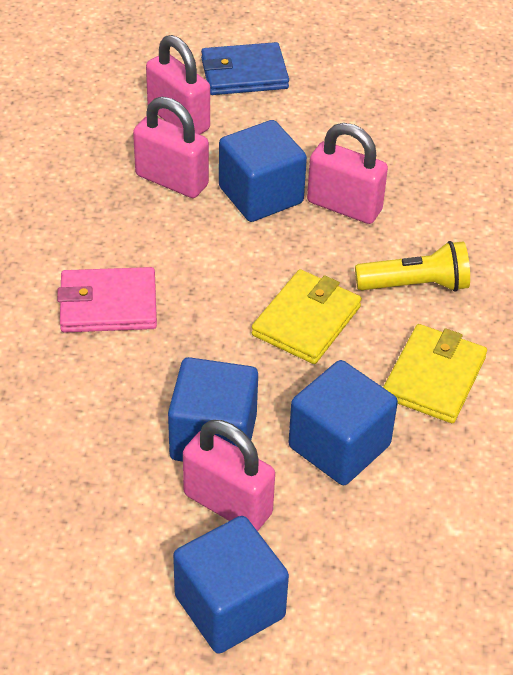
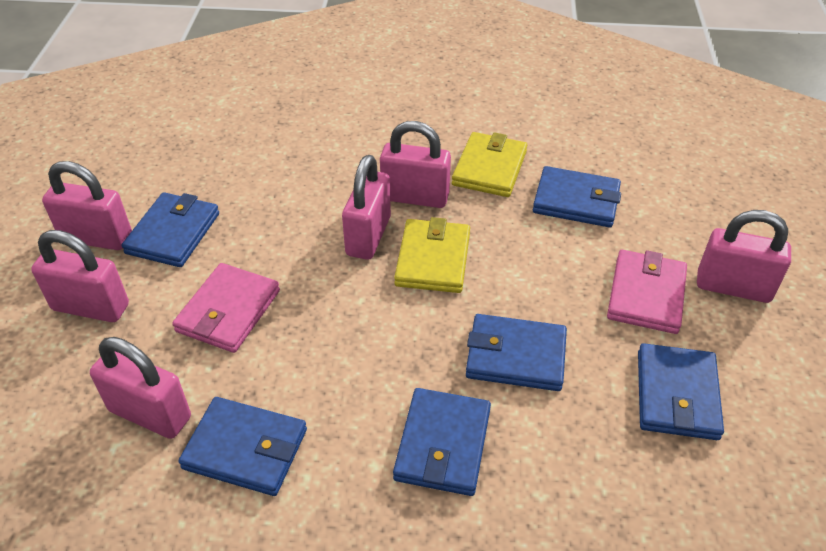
blue cube: [168,357,258,462] [173,516,289,654] [219,120,307,222] [288,360,398,485] = 4 -> none = 0
blue wallet: [201,42,289,95] = 1 -> [122,192,219,267] [178,397,307,496] [393,388,491,496] [466,314,567,391] [533,166,621,228] [638,343,724,440] = 6
pink padlock: [133,97,209,198] [146,35,210,134] [183,420,275,531] [307,123,388,224] = 4 -> [31,230,129,322] [42,161,132,250] [90,337,191,439] [342,155,391,260] [380,121,451,208] [697,210,791,303] = 6
pink wallet: [57,267,157,333] = 1 -> [172,263,280,353] [607,250,687,334] = 2
yellow flashlight: [355,241,470,292] = 1 -> none = 0

